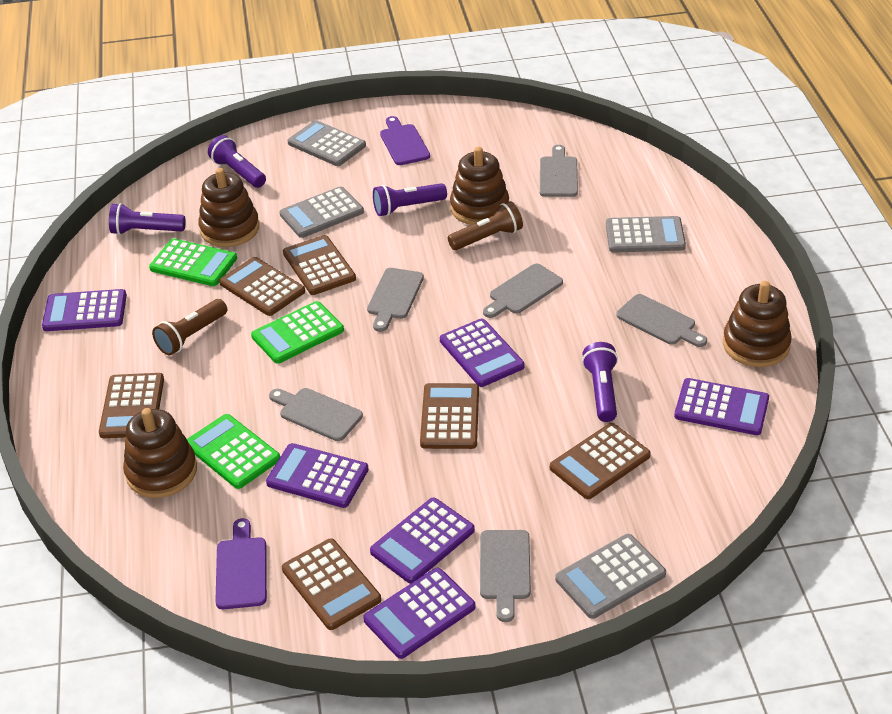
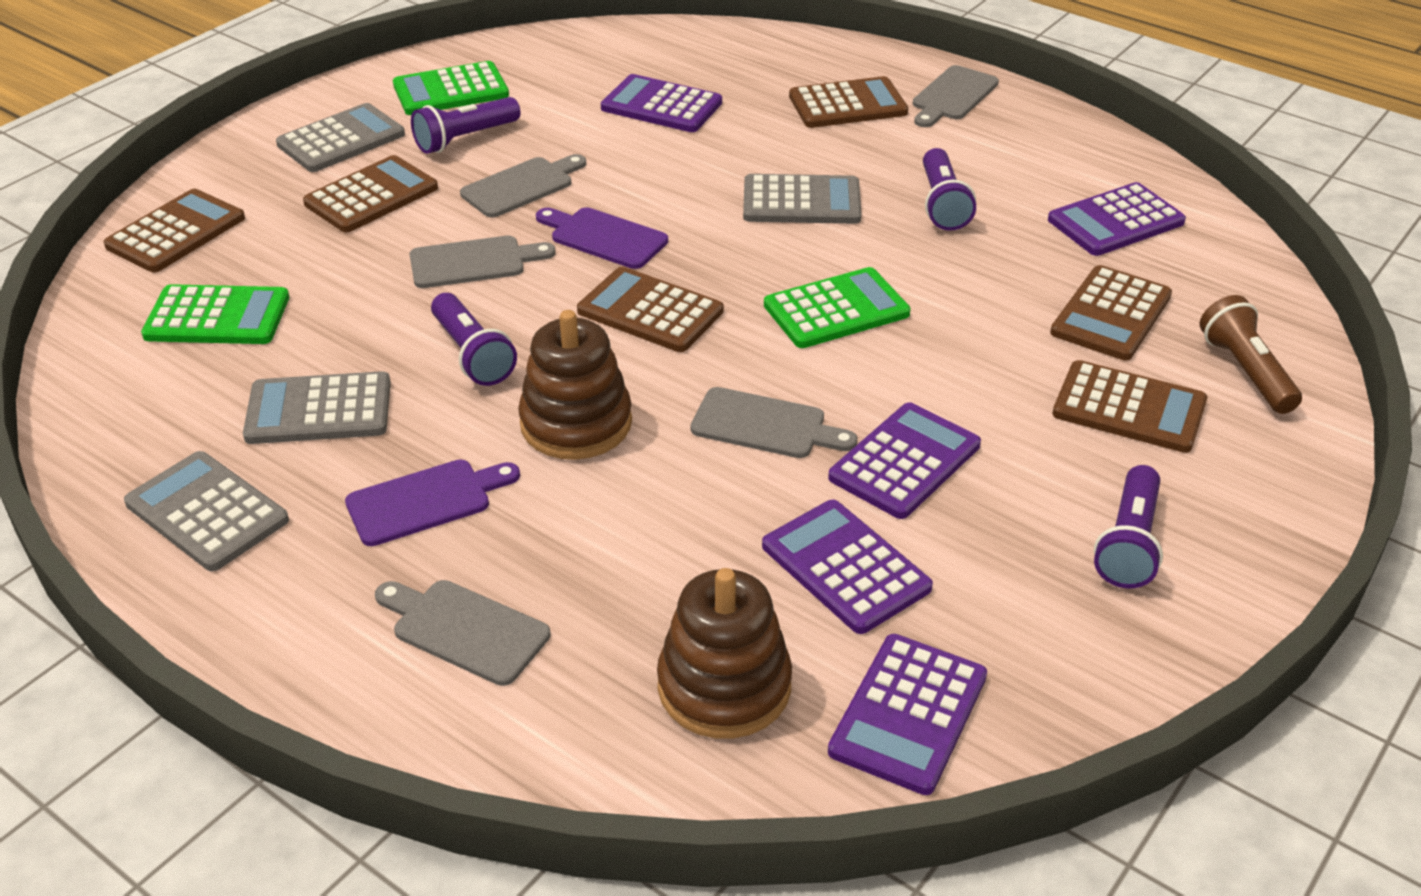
brown flashlight: [152,299,227,355] [448,201,523,250] = 2 -> [1200,295,1302,414] = 1
brown stacking toy: [123,408,197,498] [198,168,259,247] [450,147,509,225] [723,281,792,367] = 4 -> [518,310,632,460] [657,568,792,739] = 2
grey cutting board: [269,388,363,441] [367,268,424,332] [480,530,531,622] [483,263,563,318] [540,145,578,197] [616,294,707,347] = 6 -> [375,580,550,686] [409,236,556,288] [460,154,586,218] [691,387,857,458] [913,65,999,127] = 5
purple calculator: [42,289,127,331] [266,443,369,508] [363,568,475,659] [370,498,475,584] [440,318,525,387] [674,378,769,435] = 6 -> [601,74,722,132] [762,500,933,634] [828,402,981,519] [828,634,987,795] [1048,182,1186,256] = 5

